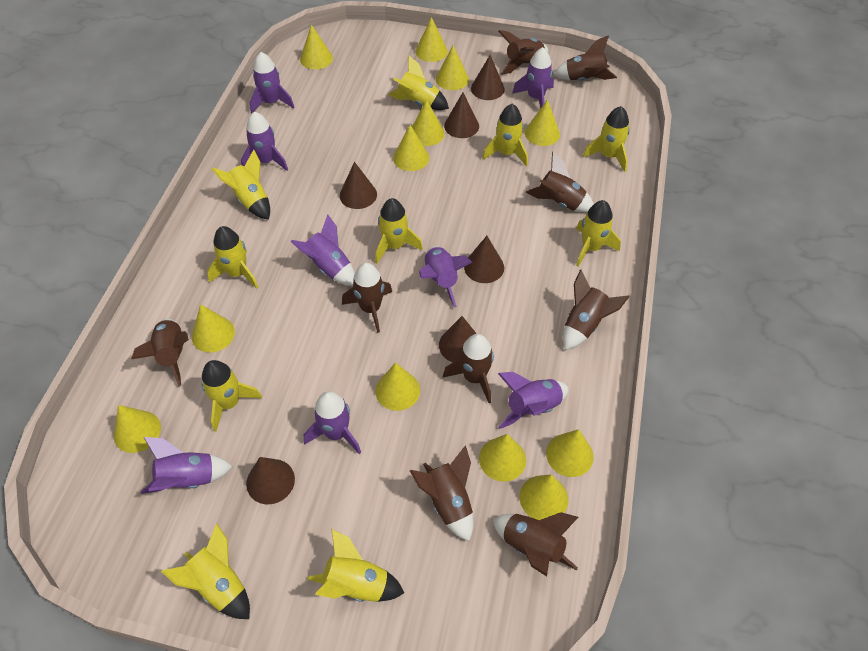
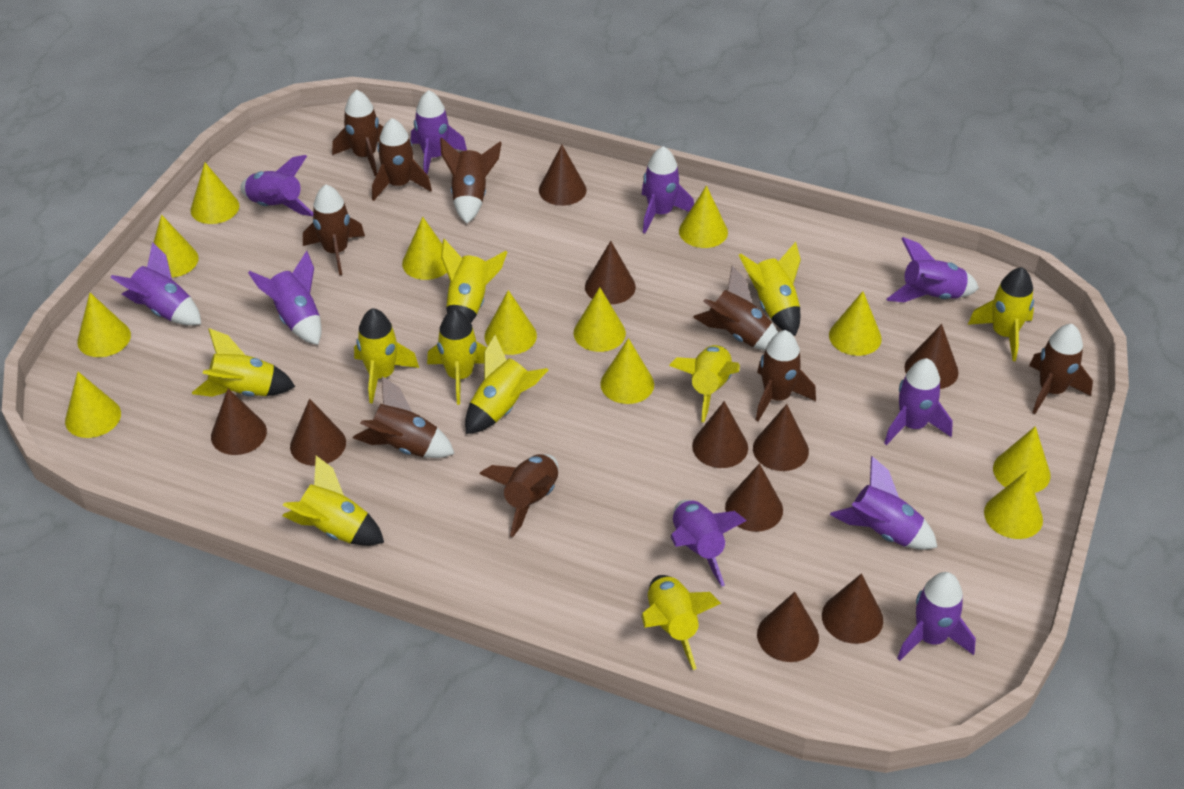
brown cone: [246,457,295,504] [340,162,377,209] [439,316,477,362] [444,93,479,138] [464,236,504,283] [471,55,505,100] = 6 -> [211,388,267,455] [290,399,346,466] [539,145,587,206] [585,241,636,304] [692,401,748,468] [725,463,783,532] [753,404,809,471] [757,592,819,662] [822,573,883,644] [904,324,959,389] = 10
purple rocket: [141,437,233,494] [241,112,288,171] [250,52,295,114] [290,214,355,286] [304,391,361,454] [419,246,472,308] [498,372,568,429] [512,47,554,109] = 8 -> [110,242,201,326] [240,155,313,216] [248,251,322,345] [411,90,467,174] [641,146,694,233] [671,500,747,587] [830,456,937,550] [884,358,953,445] [886,237,979,302] [897,572,976,661] = 10

